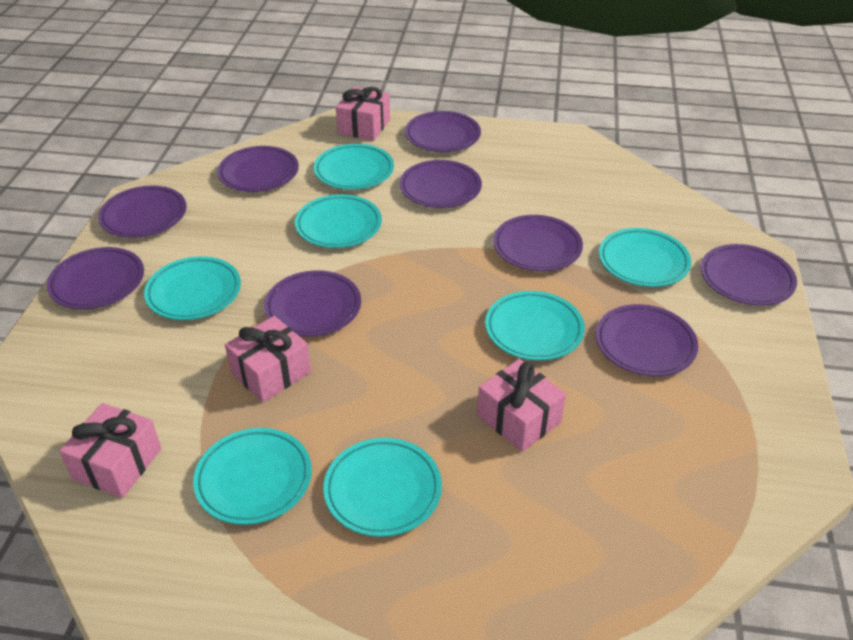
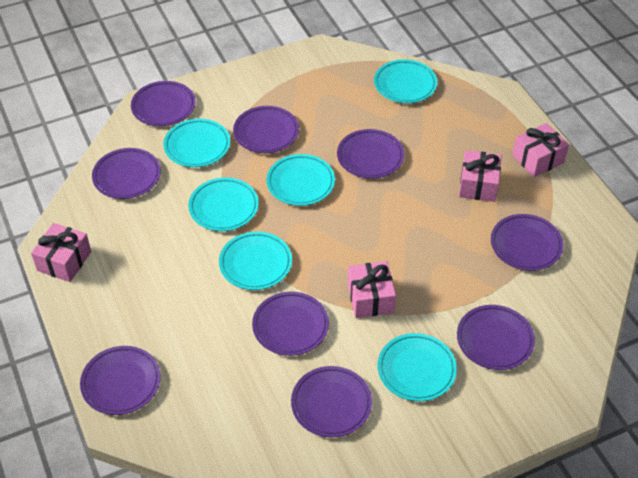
turquoise plate: [144,256,241,320] [193,428,312,525] [295,194,382,248] [314,144,394,190] [324,438,442,537] [485,291,585,361] [599,228,691,287] = 7 -> [163,119,230,167] [188,178,259,231] [219,232,292,290] [266,154,335,206] [374,59,437,103] [378,333,457,401] = 6

